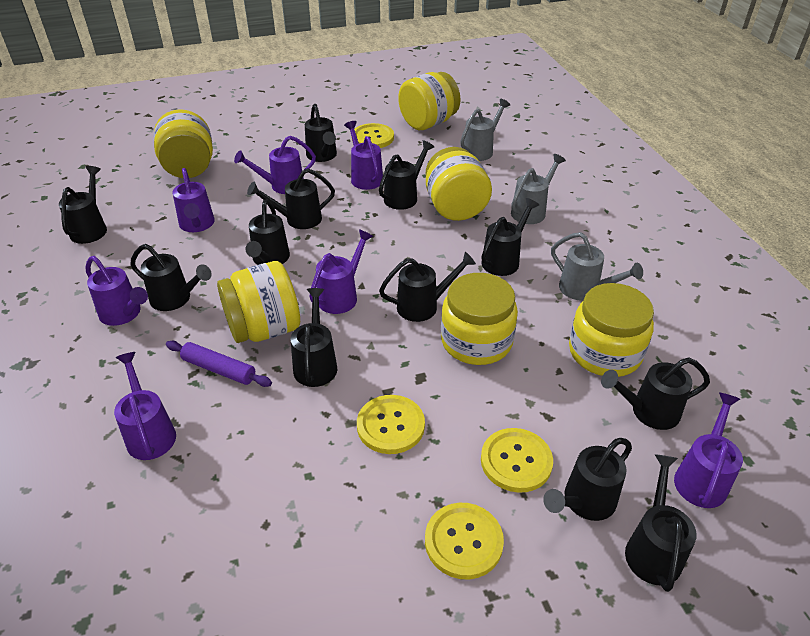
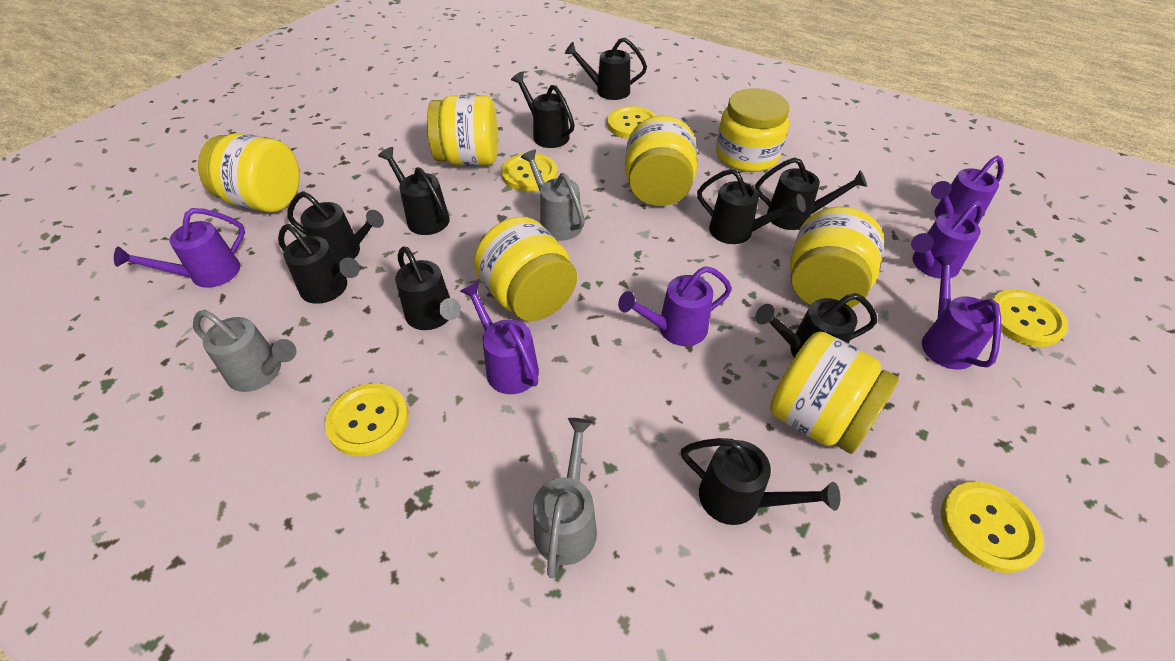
black watering can: [59,166,107,244] [130,244,212,311] [245,200,290,265] [247,168,335,229] [291,288,337,387] [305,104,337,162] [379,140,434,210] [379,252,476,322] [481,198,539,276] [543,438,632,521] [601,357,710,430] [625,454,696,592] = 12 -> [278,224,360,304] [287,191,384,263] [378,147,450,235] [395,246,461,330] [511,71,575,148] [565,38,647,100] [681,438,840,525] [697,169,806,244] [755,157,867,230] [755,293,877,357] = 10
purple rolling pin: [166,341,272,387] = 1 -> none = 0
purple watering can: [85,256,148,326] [114,352,176,460] [172,168,215,232] [234,136,316,194] [309,229,373,314] [344,121,383,190] [674,392,743,508] = 7 -> [114,208,245,288] [460,282,539,394] [618,266,732,346] [911,200,983,279] [922,255,1001,370] [931,155,1004,221] = 6
yellow button: [351,123,394,148] [357,395,425,454] [425,503,504,580] [481,428,553,493] = 4 -> [325,383,409,456] [501,153,557,191] [607,106,656,139] [941,482,1043,573] [992,289,1068,347] = 5
yellow jar: [154,109,213,178] [217,261,300,343] [398,72,461,130] [426,147,492,221] [441,273,518,365] [569,283,654,377] = 6 -> [198,133,300,212] [427,95,498,166] [474,217,577,321] [625,116,697,206] [716,88,789,172] [770,331,899,454] [790,207,884,307] = 7

